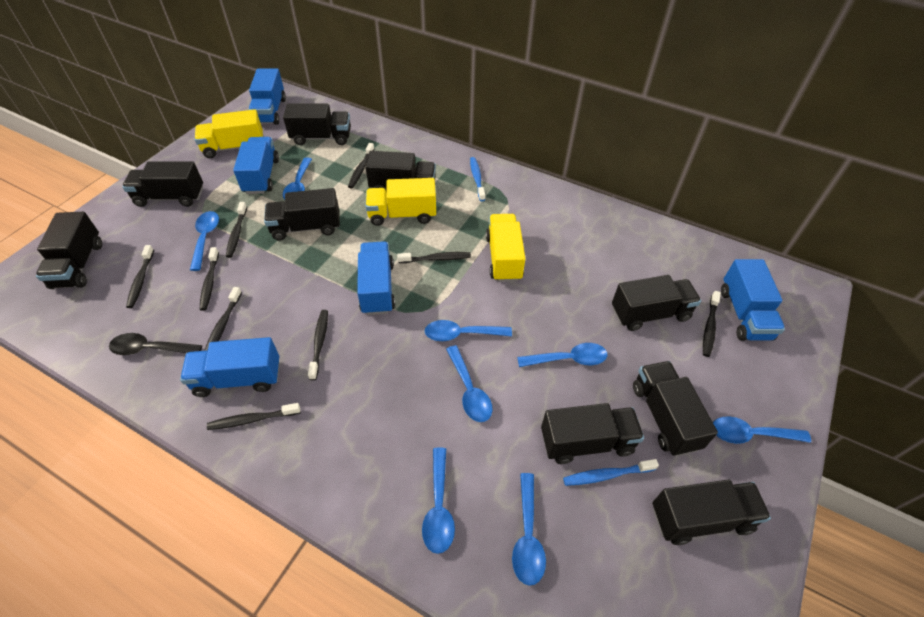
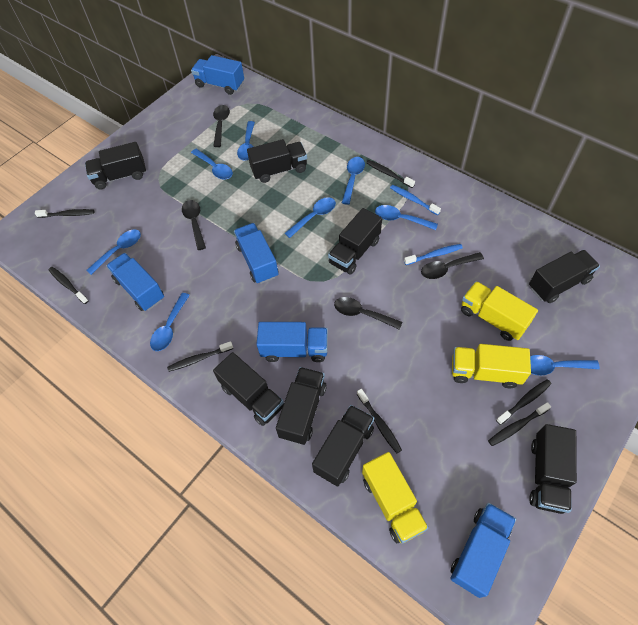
black spoon: [109,333,202,355] = 1 -> [182,200,206,250] [213,105,230,147] [334,297,402,330] [421,252,484,279] = 4
black toothbrush: [126,245,154,308] [200,247,219,311] [204,287,242,351] [207,403,300,430] [226,202,247,258] [308,310,328,380] [348,143,374,189] [397,252,471,263] [703,291,721,357] = 9 -> [35,209,95,218] [48,267,89,304] [167,341,233,372] [357,389,402,453] [366,160,415,188] [488,402,551,446] [496,379,551,425] = 7
black truck: [36,212,102,289] [122,161,203,207] [264,188,340,240] [283,104,351,145] [365,151,436,191] [541,403,644,464] [612,275,701,331] [633,361,718,456] [653,479,771,545] = 9 -> [85,142,146,190] [213,352,284,426] [247,139,307,183] [276,367,327,445] [312,405,374,487] [328,208,382,275] [529,250,600,303] [529,424,577,514] = 8

